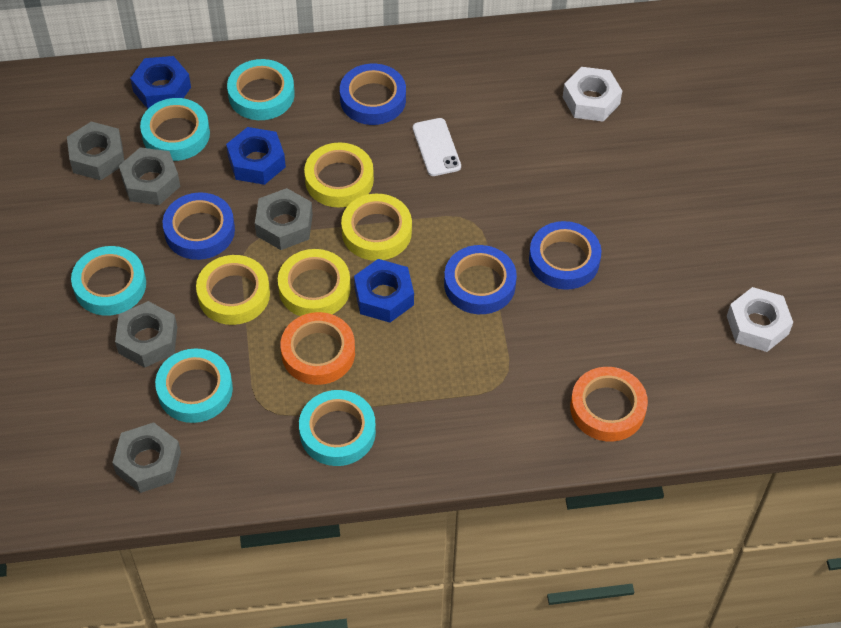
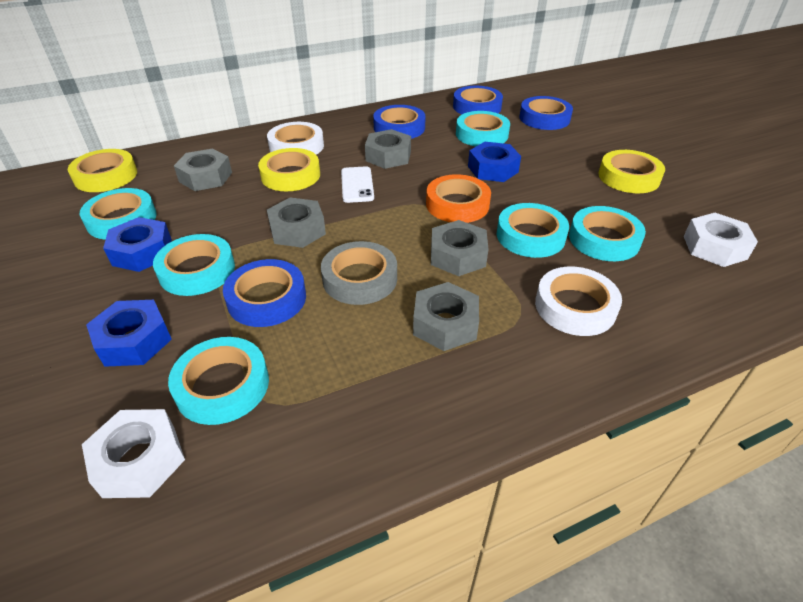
grey tape: none = 0 -> [321,241,397,305] = 1
orange tape: [280,312,355,385] [570,367,648,442] = 2 -> [426,174,491,223] = 1
turquoise tape: [71,246,146,316] [140,98,210,161] [155,348,233,423] [227,59,295,120] [299,390,376,466] = 5 -> [80,188,157,240] [153,234,235,296] [168,337,269,425] [456,111,510,147] [497,203,569,258] [569,206,646,261] = 6
white tape: none = 0 -> [267,122,324,155] [535,267,622,336] = 2
yellow tape: [196,255,270,325] [278,249,351,316] [304,142,374,207] [341,194,412,261] = 4 -> [68,149,137,192] [258,148,320,191] [598,150,665,193] = 3

